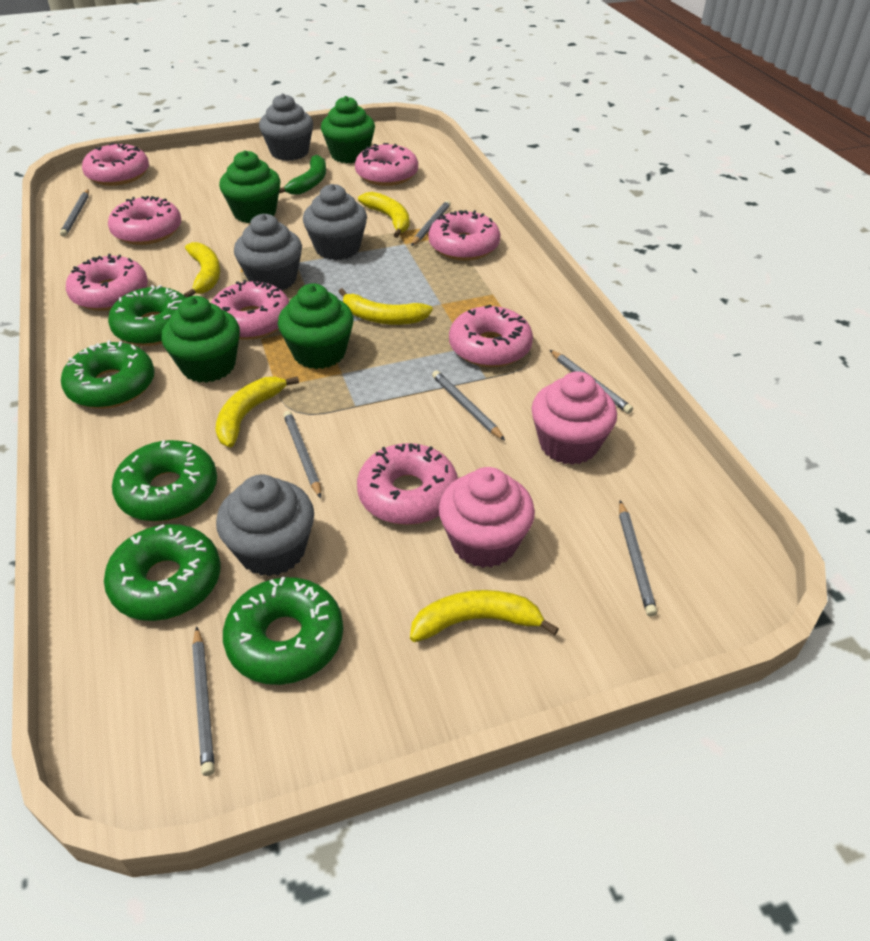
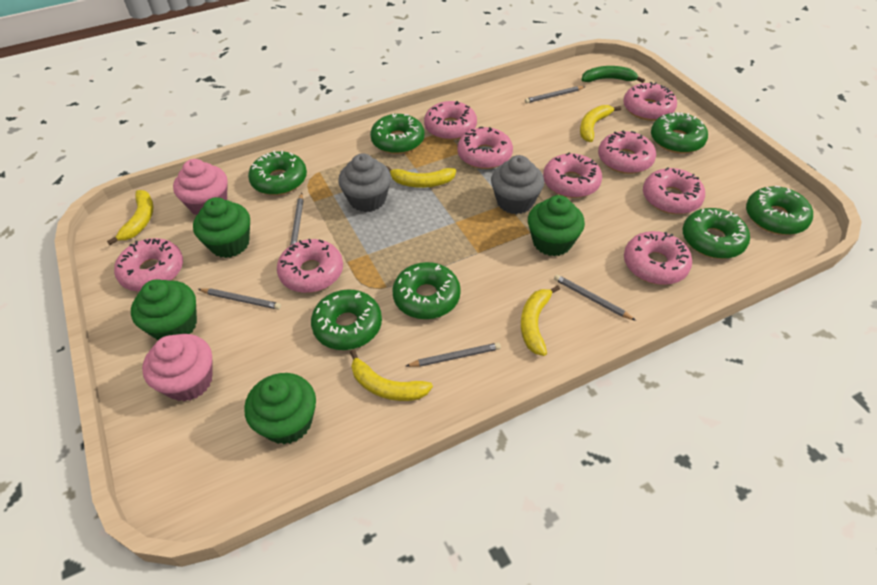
green donut: [61,340,155,409] [104,524,220,621] [108,285,186,346] [112,440,217,522] [223,577,343,685] = 5 -> [248,151,307,195] [311,289,382,350] [370,113,425,154] [392,262,461,319] [651,112,708,154] [682,208,750,259] [746,186,813,235] = 7
grey cupcake: [216,475,314,576] [234,214,302,291] [259,94,313,161] [303,184,367,260] = 4 -> [338,153,391,212] [491,155,544,214] = 2
grey pencil: [60,189,89,237] [192,626,215,776] [283,411,321,498] [411,200,451,246] [432,370,505,440] [550,350,633,414] [619,501,657,617] = 7 -> [198,288,281,310] [290,193,303,246] [406,343,501,367] [525,86,586,103] [554,274,636,321] = 5
pink donut: [66,254,148,311] [82,143,149,186] [108,196,181,245] [211,280,289,340] [355,143,418,186] [357,443,458,525] [428,210,501,261] [449,305,533,367] = 8 -> [114,238,183,292] [277,239,343,293] [424,101,477,140] [457,127,513,169] [543,153,602,198] [598,131,656,174] [623,82,677,121] [624,231,692,285] [643,168,705,214] = 9

